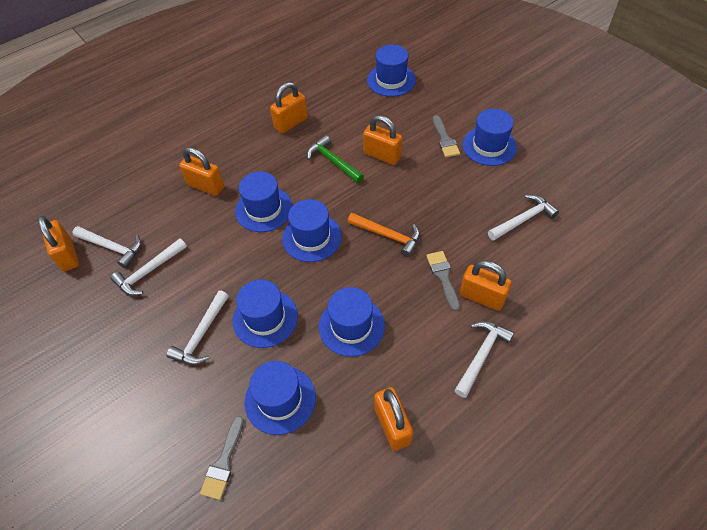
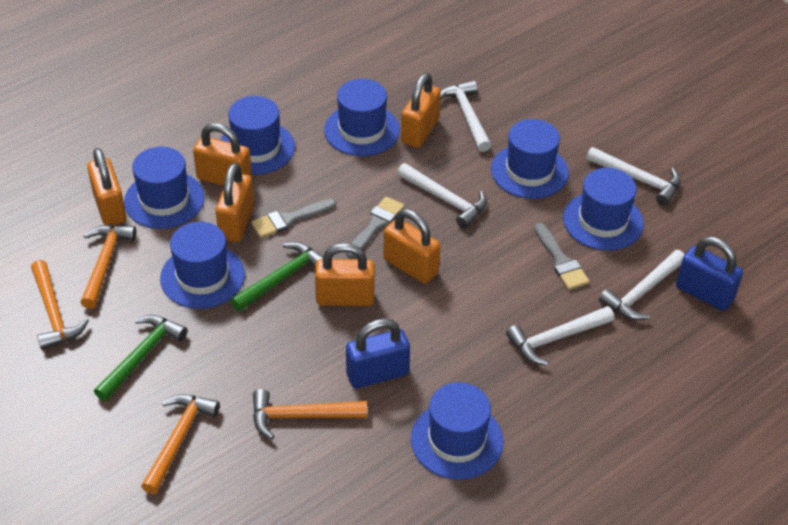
blue padlock: none = 0 -> [346,318,410,388] [676,237,743,311] = 2
green hammer: [307,135,364,183] = 1 -> [94,315,188,401] [230,242,323,312] = 2
orange hammer: [348,213,420,257] = 1 -> [31,260,89,350] [80,225,136,309] [141,394,220,494] [253,389,367,439] = 4

